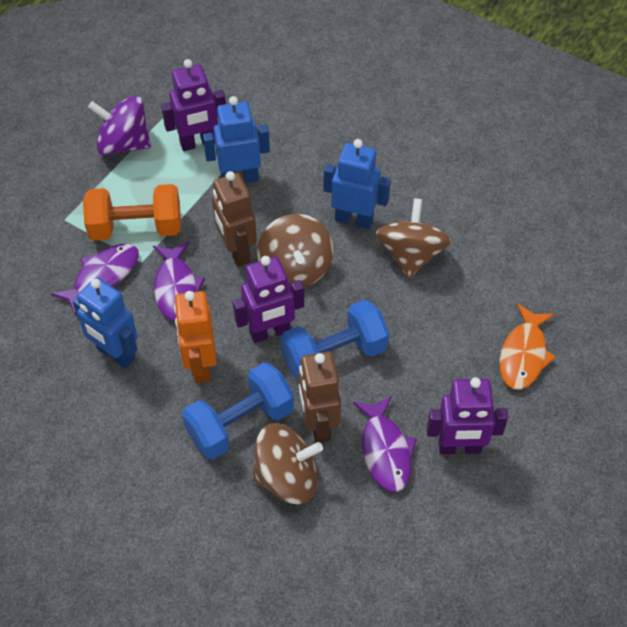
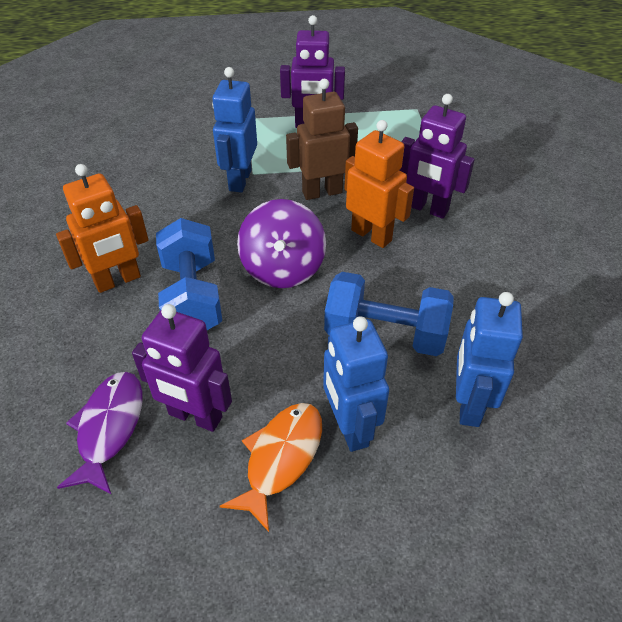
brown robot: [212,171,257,267] [298,352,341,443] = 2 -> [286,79,358,200] = 1
brown spinning top: [252,423,323,504] [257,214,333,287] [376,198,451,278] = 3 -> none = 0
orange dumbbell: [83,184,181,240] = 1 -> none = 0
orange robot: [174,291,217,383] = 1 -> [56,164,148,293] [344,120,414,248] = 2
purple fish: [51,244,139,316] [153,242,205,321] [353,395,416,492] = 3 -> [57,372,143,495] = 1

